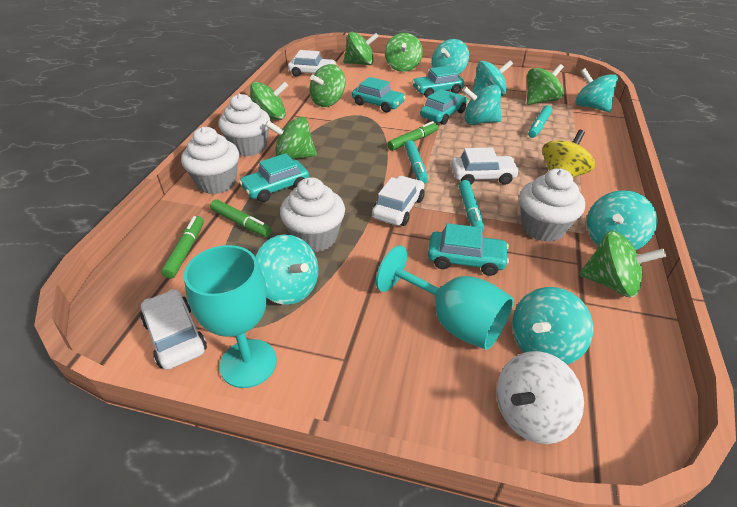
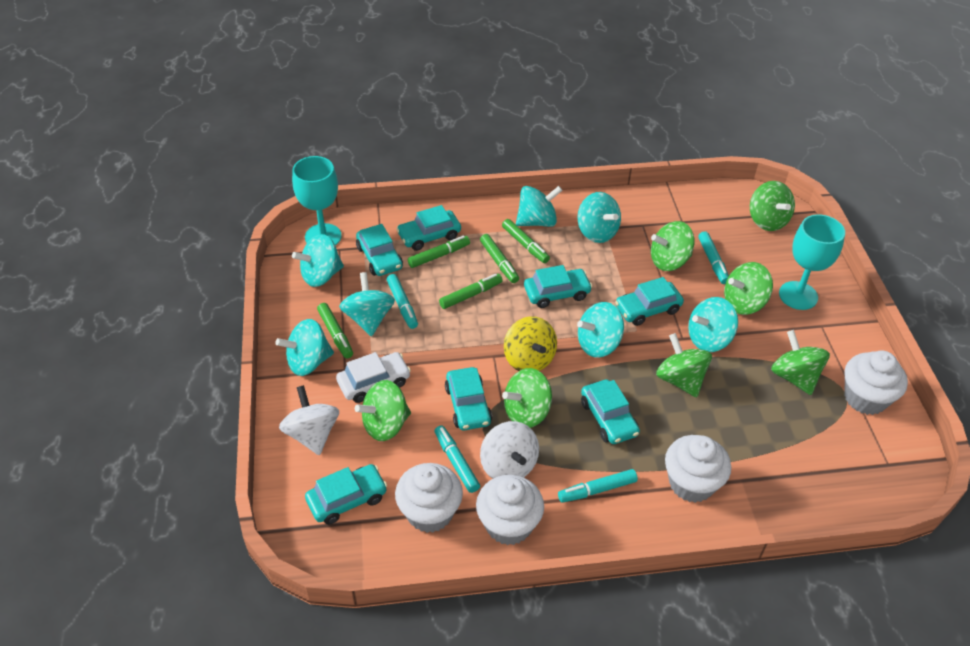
green marker: [161,216,204,278] [210,199,272,237] [387,121,438,151] = 3 -> [317,303,353,358] [408,236,470,268] [439,274,503,309] [480,234,519,283] [502,219,550,263] = 5
turquoise car: [239,153,309,202] [352,77,405,113] [412,66,464,97] [420,89,467,125] [428,223,509,276] = 5 -> [305,464,387,525] [356,224,403,276] [396,205,461,251] [445,367,492,430] [524,265,592,308] [581,379,640,444] [615,277,684,326] = 7
turquoise marker: [405,140,428,184] [459,180,484,232] [528,105,552,138] = 3 -> [387,274,418,329] [434,425,480,493] [558,469,638,503] [698,231,729,284] = 4
white car: [140,289,207,370] [288,50,337,77] [372,176,424,226] [451,147,520,185] = 4 -> [336,352,411,403] = 1
white spinning top: [496,351,584,444] = 1 -> [279,385,339,455] [480,421,539,479] = 2

